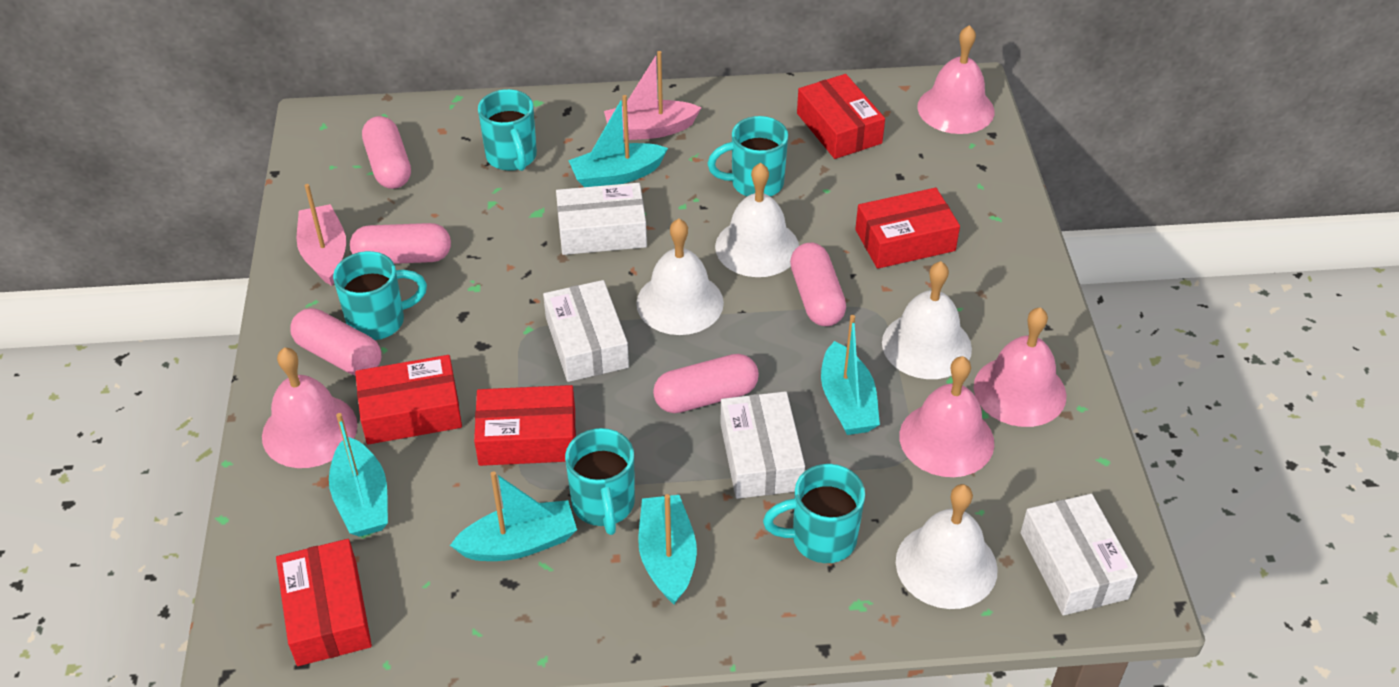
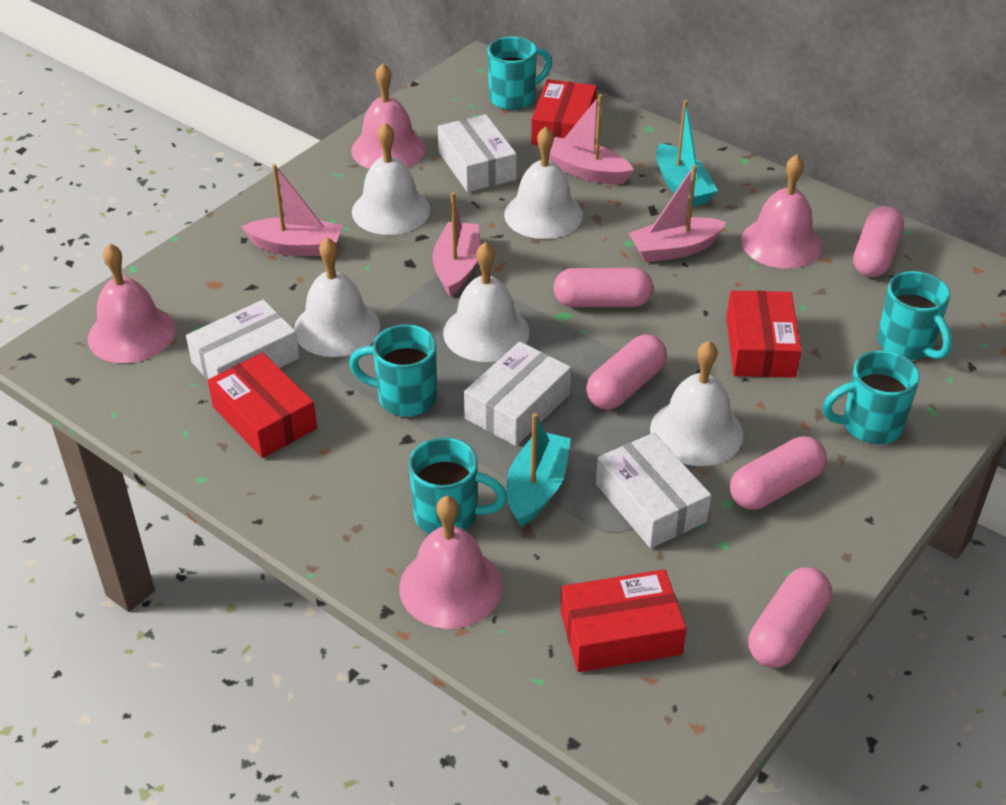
pink boat: [297,184,346,286] [604,51,701,140] = 2 -> [241,164,343,256] [432,192,480,297] [549,94,634,184] [628,165,726,262] = 4
red box: [276,539,372,666] [355,355,462,445] [474,385,576,466] [797,74,885,159] [855,188,960,269] = 5 -> [208,352,317,458] [531,79,597,146] [561,569,686,672] [726,291,802,378] = 4
turquoise boat: [329,413,388,537] [450,471,577,561] [568,95,668,187] [638,494,697,604] [821,315,880,435] = 5 -> [506,413,571,527] [656,100,718,207] = 2
white bell: [636,219,724,335] [715,163,799,277] [882,261,972,379] [896,484,998,609] = 4 -> [294,237,380,357] [352,123,430,235] [443,242,529,362] [504,126,583,239] [650,341,743,466] = 5

